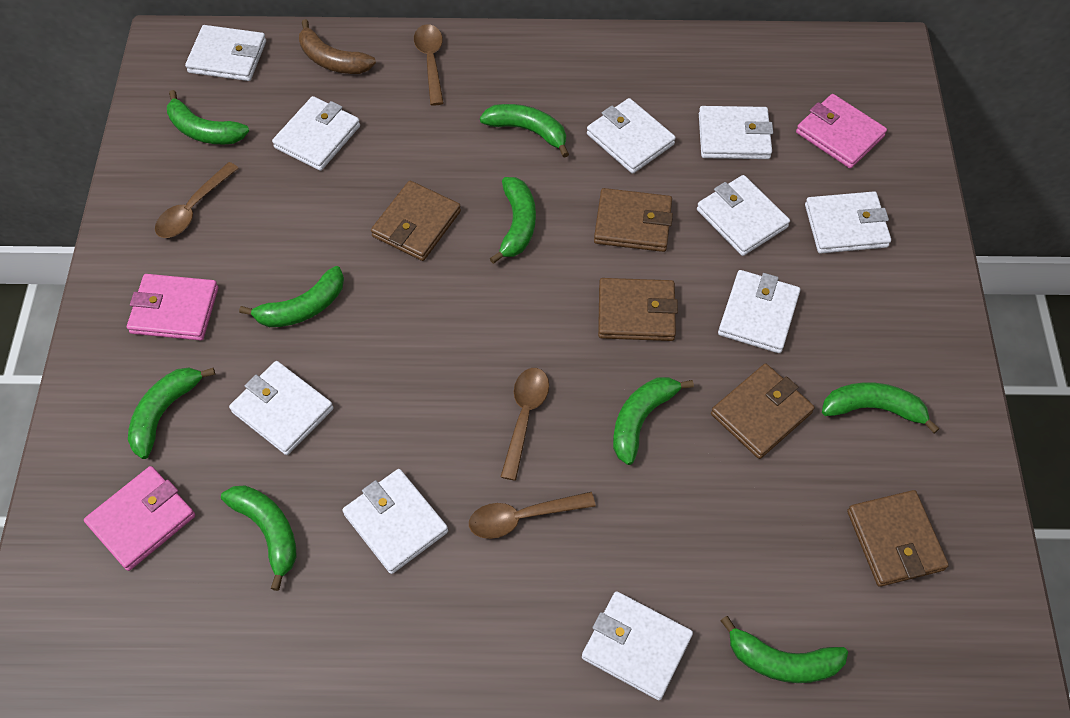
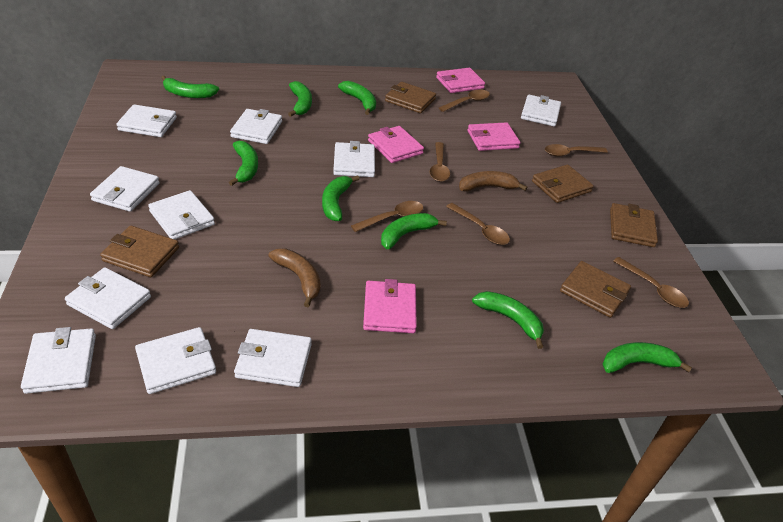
brown banana: [299,19,376,74] = 1 -> [269,248,321,307] [459,171,527,192] = 2
brown spoon: [155,162,239,238] [414,24,444,106] [469,492,596,539] [501,368,549,481] = 4 -> [351,201,423,232] [430,142,450,182] [439,89,490,112] [446,203,510,245] [545,144,608,157] [613,257,689,308] = 6
green banana: [128,368,215,459] [167,90,249,144] [221,486,297,591] [239,266,344,327] [480,104,569,157] [490,177,536,264] [613,377,694,465] [721,616,848,683] [822,382,940,433] = 9 -> [161,76,219,98] [229,141,258,186] [288,81,312,117] [322,175,359,221] [338,81,376,115] [381,213,447,249] [472,291,544,349] [602,342,692,373] = 8
pink wallet: [84,466,195,571] [127,274,218,341] [796,94,887,169] = 3 -> [363,279,417,333] [368,126,424,163] [436,68,485,93] [467,122,520,151] = 4

